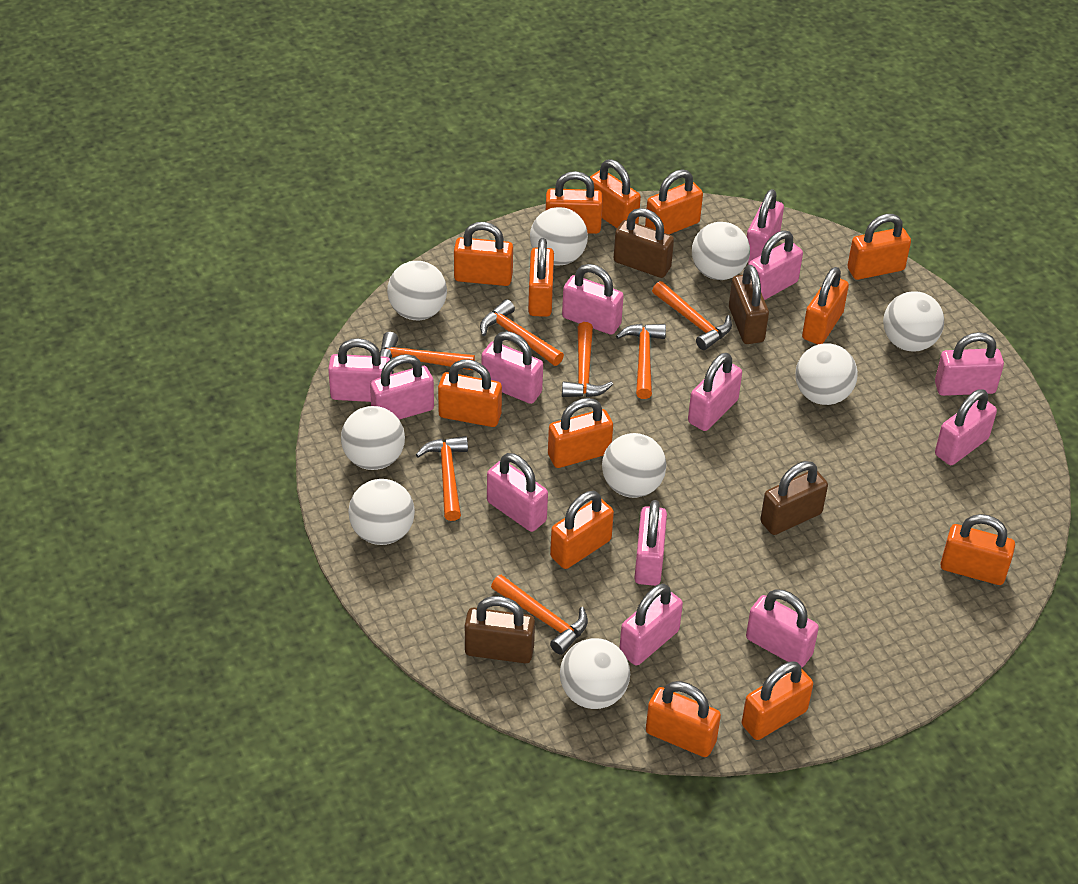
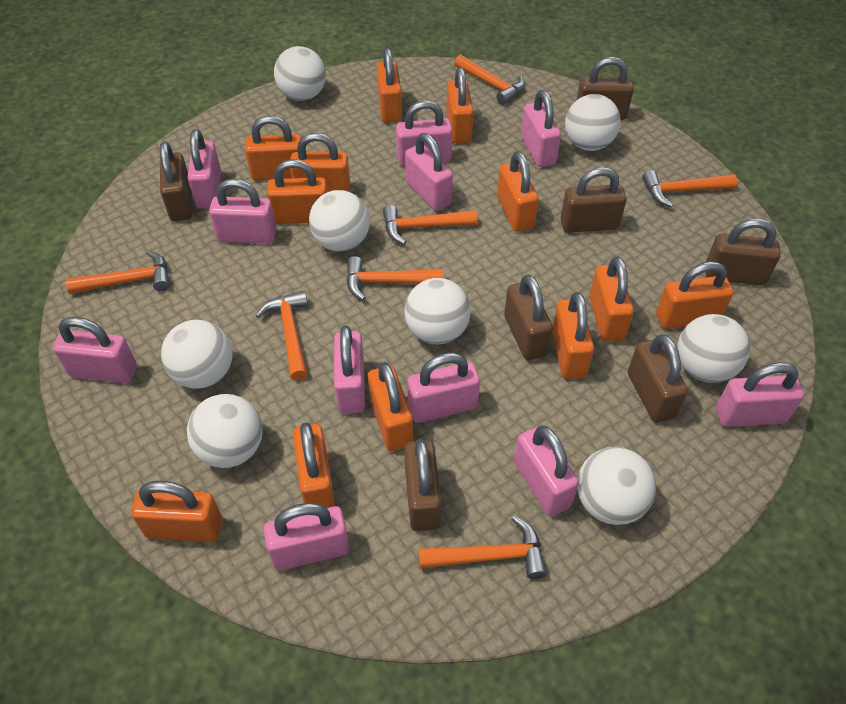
brown padlock: [465,596,535,663] [614,208,674,278] [729,265,769,344] [760,461,828,535] = 4 -> [160,141,192,221] [404,439,441,531] [504,274,553,360] [560,167,627,233] [576,57,634,120] [628,334,688,423] [705,218,781,285] = 7
orange padlock: [438,359,502,427] [454,222,513,286] [528,238,554,317] [546,171,603,234] [548,398,613,468] [550,491,614,569] [590,159,641,228] [645,169,703,234] [646,681,721,757] [742,661,813,740] [802,267,849,345] [847,214,911,280] [940,514,1015,585] = 13 -> [131,481,222,542] [245,116,301,180] [267,159,328,224] [290,133,350,192] [293,422,335,508] [368,362,413,451] [377,48,402,123] [446,67,474,143] [497,151,539,232] [552,292,594,379] [589,257,634,342] [656,262,733,329] = 12
pink padlock: [328,338,392,402] [370,354,434,420] [481,331,543,404] [487,453,548,532] [562,264,624,335] [619,584,683,666] [634,500,667,586] [688,353,742,431] [746,589,819,668] [747,189,784,263] [748,230,803,300] [935,332,1004,396] [935,389,997,465] = 13 -> [53,317,137,383] [188,129,222,208] [209,179,277,244] [264,503,349,570] [334,326,365,414] [396,100,452,166] [405,133,453,211] [407,353,480,423] [514,426,579,516] [521,90,561,167] [716,362,804,427] = 11
white ball: [341,406,405,470] [348,479,415,545] [387,261,447,320] [530,207,588,265] [560,638,630,709] [602,433,667,498] [692,222,750,280] [795,343,858,405] [883,291,944,352] = 9 -> [161,320,233,389] [187,394,263,468] [274,46,326,101] [309,190,370,252] [404,278,471,344] [565,94,620,151] [577,447,656,525] [677,314,750,383] = 8

